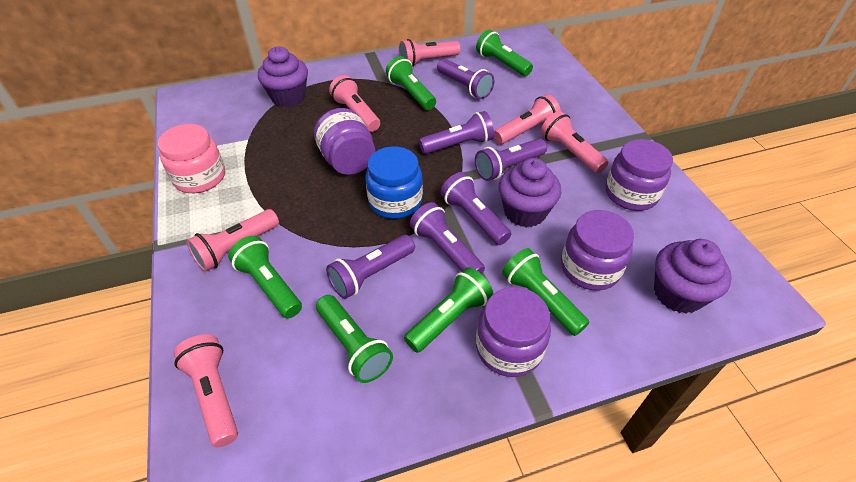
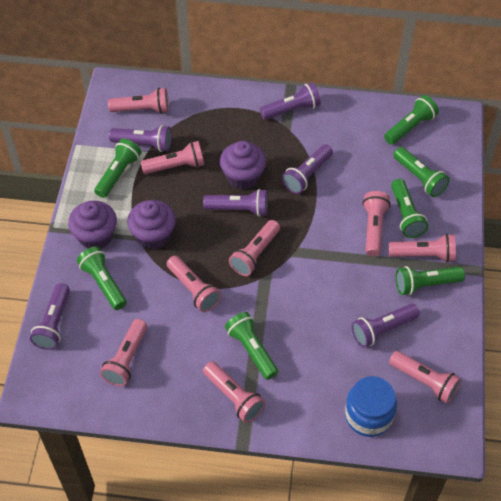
green flashlight: [228,236,302,318] [316,295,393,383] [386,56,436,110] [404,267,493,353] [476,30,533,76] [502,248,590,336] = 6 -> [77,246,127,310] [94,139,142,198] [225,312,278,380] [384,95,439,145] [391,179,428,238] [393,147,450,197] [396,266,465,295] = 7
pink flashlight: [174,334,238,448] [186,209,279,272] [329,75,380,132] [399,39,461,66] [494,94,561,144] [541,111,609,173] = 6 -> [100,319,147,386] [108,88,169,114] [141,141,204,174] [167,256,222,312] [203,361,265,423] [229,220,280,276] [363,191,391,256] [389,234,456,262] [389,351,461,404] = 9
pink jar: [158,124,225,193] = 1 -> none = 0
purple jar: [314,108,375,175] [476,287,551,377] [561,210,634,291] [606,139,673,211] = 4 -> none = 0

